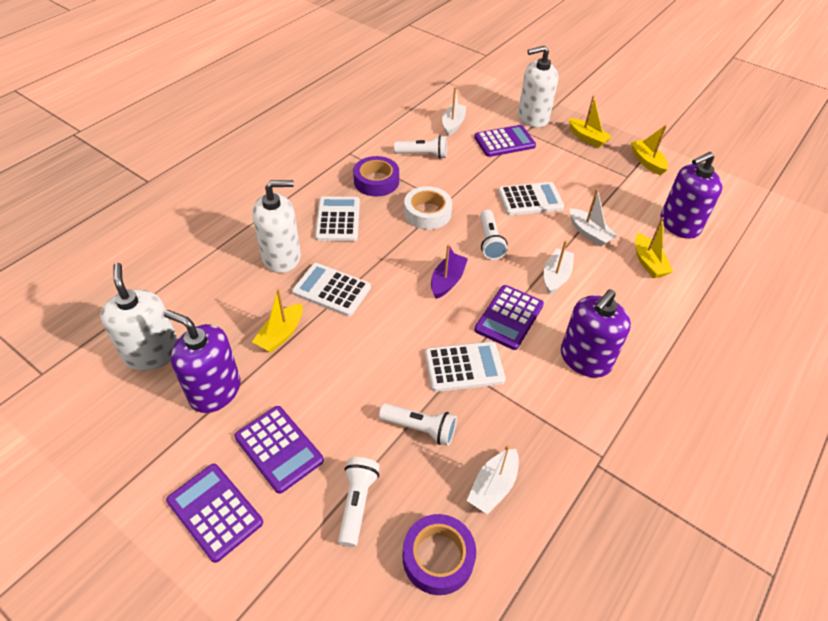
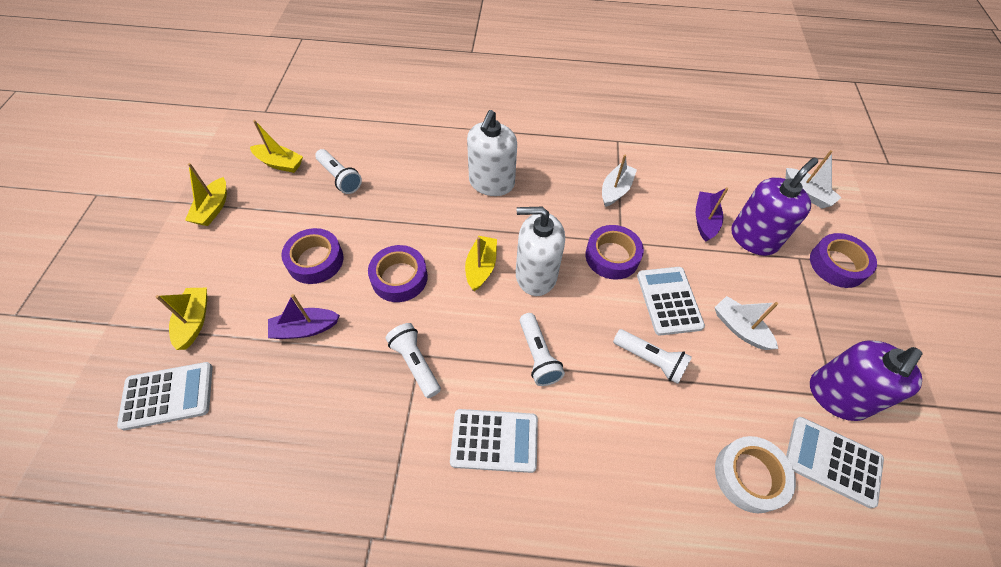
purple boat: [431,244,468,299] = 1 -> [268,294,340,339] [696,187,728,242] = 2
purple calculator: [166,464,263,563] [234,406,324,494] [474,125,536,157] [475,285,544,350] = 4 -> none = 0
purple soap dispenser: [164,310,240,413] [561,289,631,378] [661,152,723,239] = 3 -> [731,158,818,256] [810,340,922,421] = 2
purple tape: [353,156,399,196] [403,514,476,595] = 2 -> [281,228,344,284] [368,245,428,302] [585,225,644,280] [810,233,877,288] = 4
white boat: [442,87,466,136] [467,445,519,514] [544,240,574,295] [570,189,617,247] = 4 -> [602,154,637,207] [714,296,778,350] [785,150,842,208] = 3
white soap dispenser: [100,263,178,371] [253,180,301,273] [518,46,558,127] = 3 -> [467,110,517,196] [516,207,565,296] = 2

